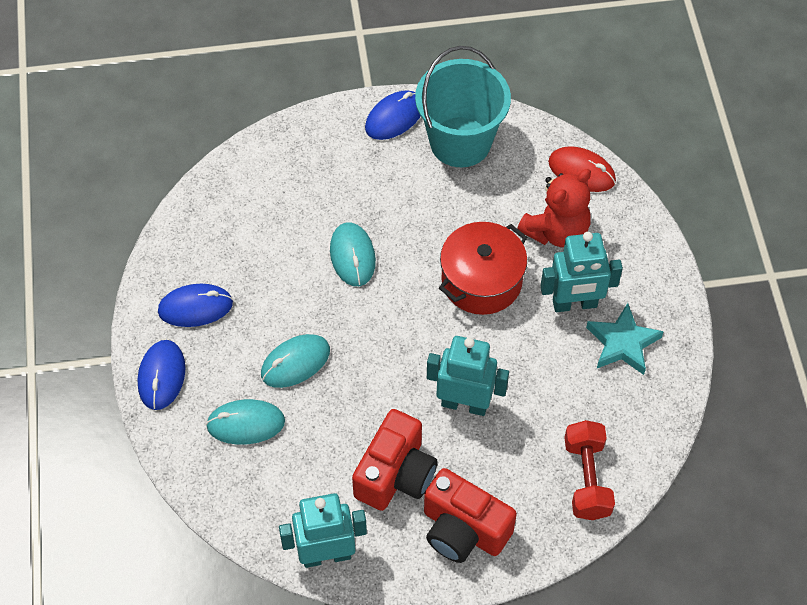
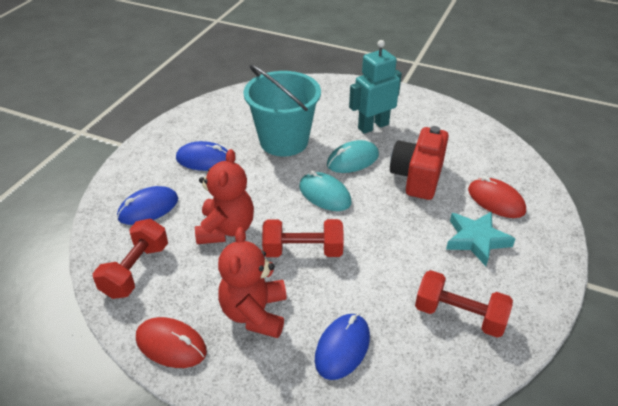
red camera: [352,409,437,511] [424,468,517,563] = 2 -> [390,126,449,200] = 1
red dumbbell: [564,420,615,520] = 1 -> [93,219,168,299] [262,219,344,257] [415,270,513,338] = 3
red mouse: [548,146,616,192] = 1 -> [136,317,207,368] [468,176,526,218] = 2
red pot: [439,222,527,315] = 1 -> none = 0
red teddy bear: [517,169,591,247] = 1 -> [195,149,254,244] [218,227,287,338] = 2
turquoise mouse: [206,399,285,445] [261,334,330,388] [330,222,376,286] = 3 -> [299,171,352,211] [327,140,379,173] = 2
turquoise robot: [279,493,367,568] [427,336,509,416] [540,232,623,312] = 3 -> [349,40,402,134] = 1

